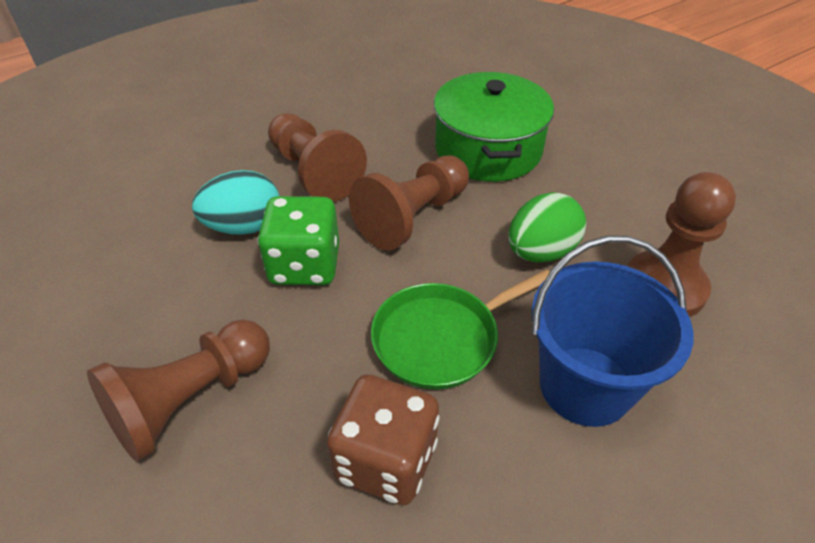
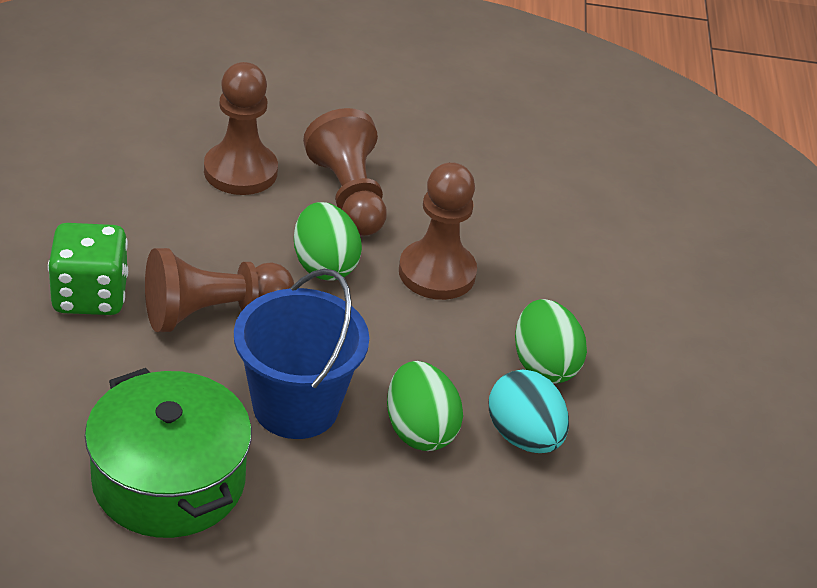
brown dice: [327,375,440,505] = 1 -> none = 0
green egg: [509,192,586,263] = 1 -> [294,202,362,281] [387,361,463,451] [515,299,587,384] = 3
green pan: [371,269,550,390] = 1 -> none = 0

